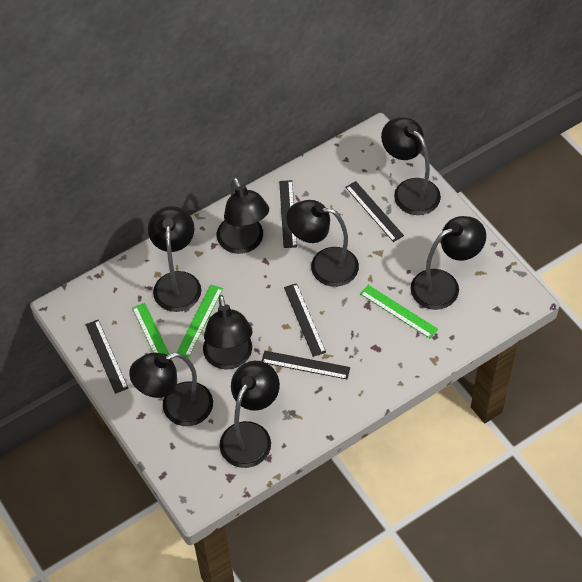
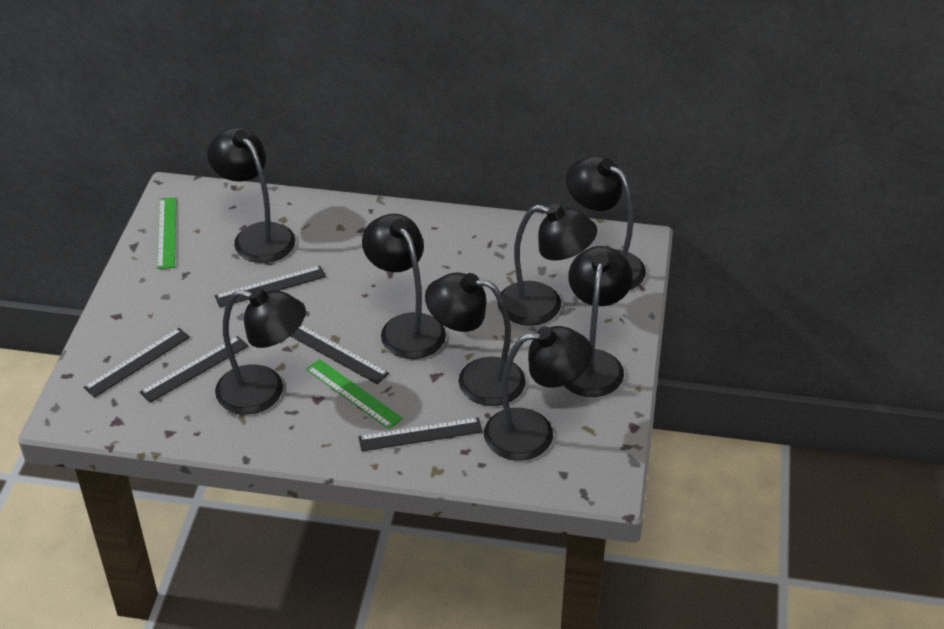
green ruler: [132,303,177,371] [176,284,223,358] [360,285,438,338] = 3 -> [157,197,176,269] [306,359,403,429] = 2

